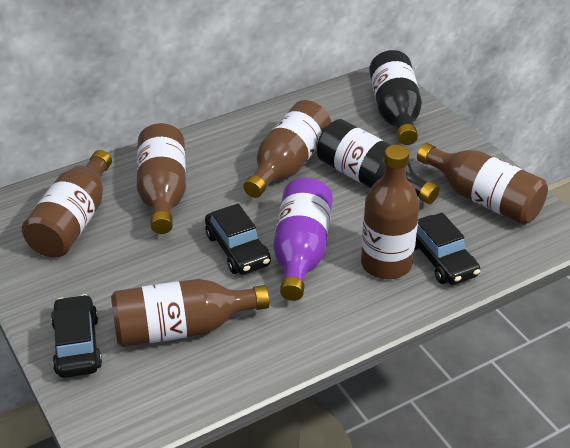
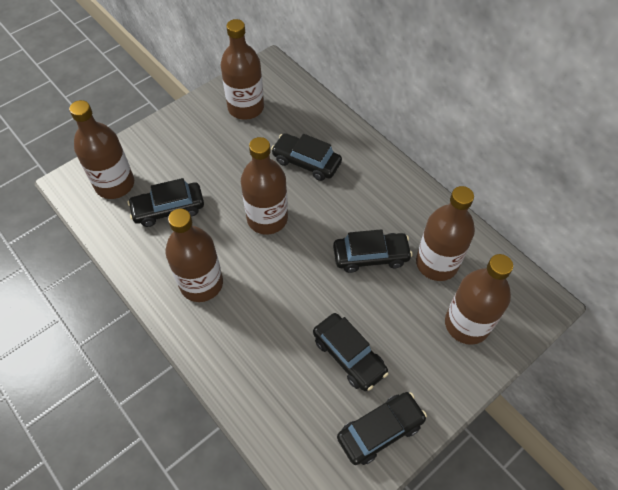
black bottle: [317,119,440,204] [369,50,422,145] = 2 -> none = 0
black car: [51,294,102,378] [205,203,271,275] [414,212,480,285] = 3 -> [128,178,204,227] [271,133,342,181] [313,313,389,391] [333,229,413,273] [337,392,427,465] = 5
purple bottle: [273,177,333,301] = 1 -> none = 0

